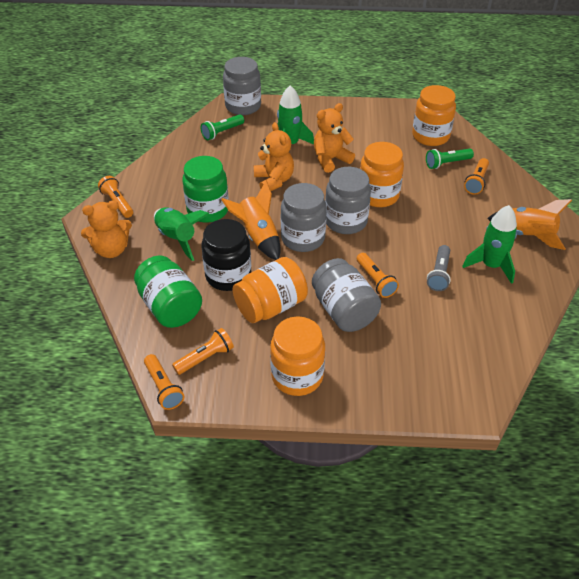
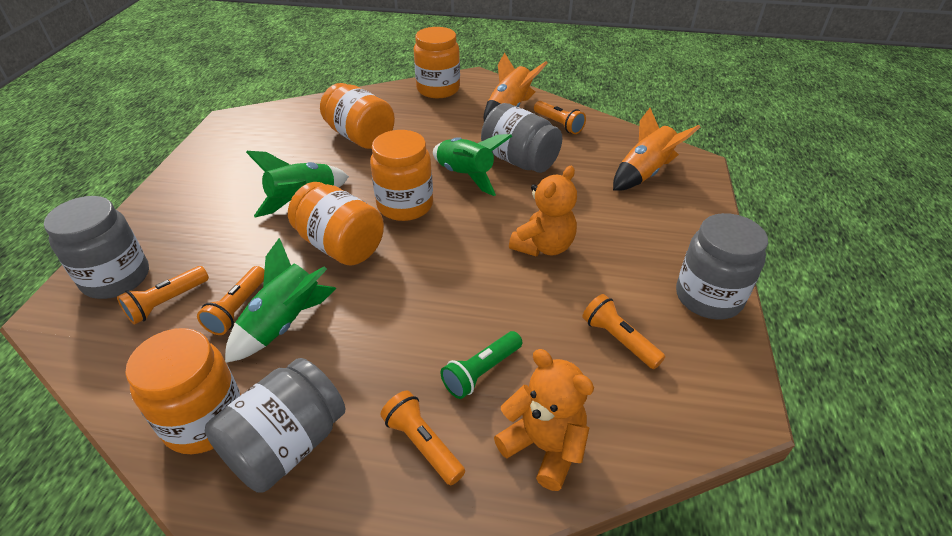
black jar: [201,219,251,291] = 1 -> none = 0
green flashlight: [200,114,244,140] [426,149,474,169] = 2 -> [440,331,522,399] = 1
green jar: [134,256,202,328] [182,156,229,223] = 2 -> none = 0
grey flashlight: [427,245,451,291] = 1 -> none = 0
orange jar: [232,257,308,323] [270,316,325,396] [360,142,404,207] [412,85,456,146] = 4 -> [125,328,241,454] [288,182,384,265] [320,83,395,149] [370,130,433,221] [414,27,460,98] = 5
orange teddy bear: [81,200,132,258] [254,122,294,191] [314,103,355,173] = 3 -> [494,349,594,491] [509,166,577,257] = 2

